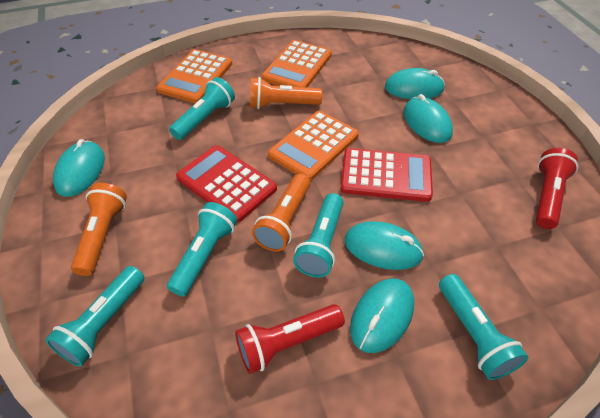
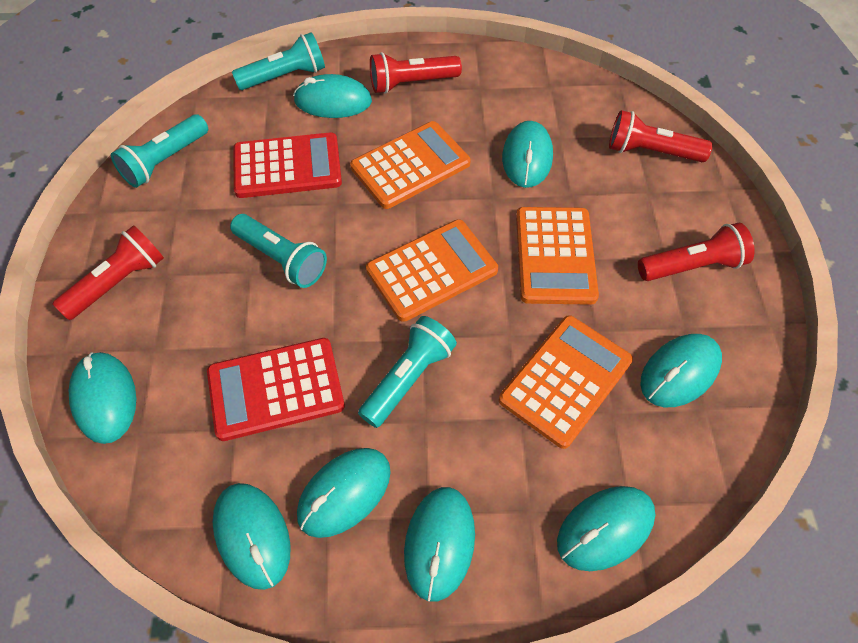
orange calculator: [156,49,232,103] [261,40,332,87] [268,111,359,181] = 3 -> [350,121,471,209] [366,219,498,322] [499,315,633,449] [516,207,599,305] = 4
orange flashlight: [71,183,127,276] [250,77,322,109] [252,174,310,252] = 3 -> none = 0
red flashlight: [235,304,345,374] [536,148,578,229] = 2 -> [53,225,164,320] [370,52,462,94] [609,110,713,162] [638,223,755,281] = 4
turquoise flashlight: [45,266,144,367] [167,202,237,297] [169,77,235,140] [293,193,344,278] [439,274,528,380] = 5 -> [111,114,208,188] [230,214,327,288] [232,32,325,90] [358,316,457,428] = 4
turquoise mouse: [53,139,105,197] [344,221,424,270] [350,279,414,353] [385,68,445,99] [403,94,453,143] = 5 -> [69,352,136,444] [213,483,291,590] [293,74,372,118] [297,448,391,538] [404,487,475,602] [502,121,553,188] [557,486,655,571] [640,334,722,407] = 8

